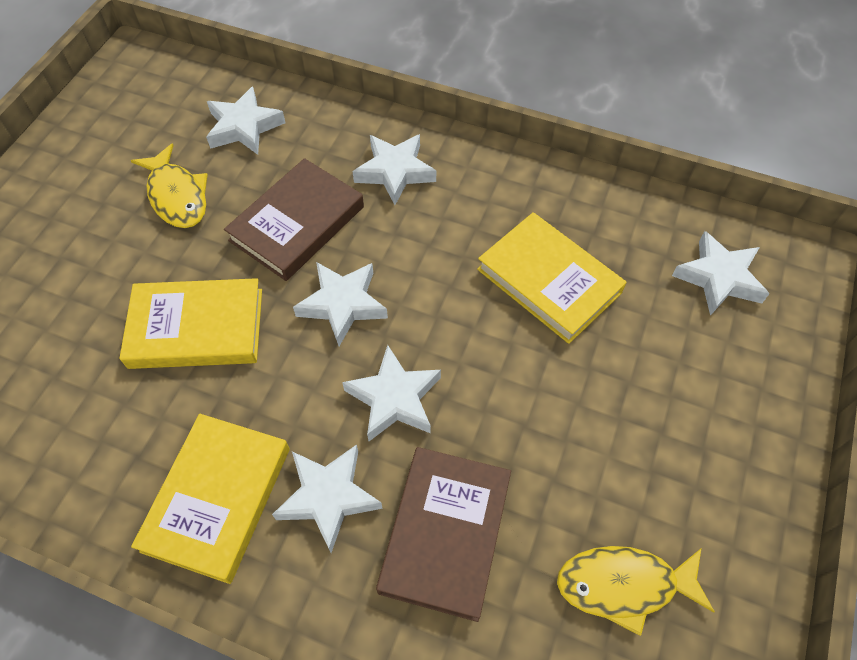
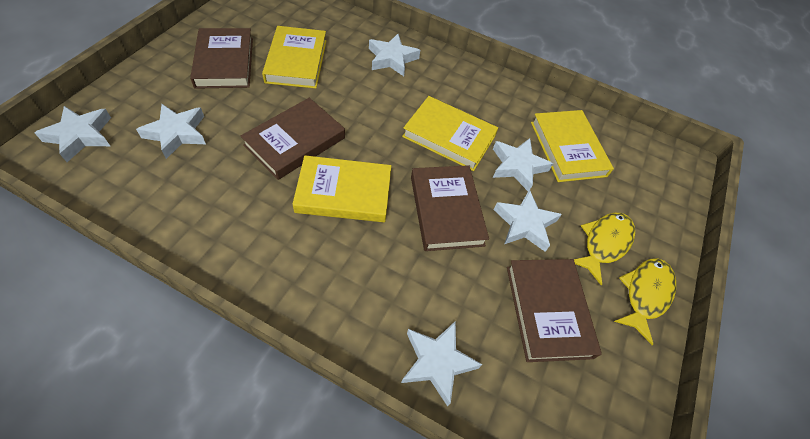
brown book: [224,158,364,281] [376,447,511,622] = 2 -> [190,28,253,89] [241,98,345,180] [411,165,489,251] [507,259,602,362] = 4
yellow book: [119,278,262,369] [131,414,290,584] [477,212,627,344] = 3 -> [262,26,326,89] [293,156,391,222] [402,96,498,171] [531,110,614,182] = 4

